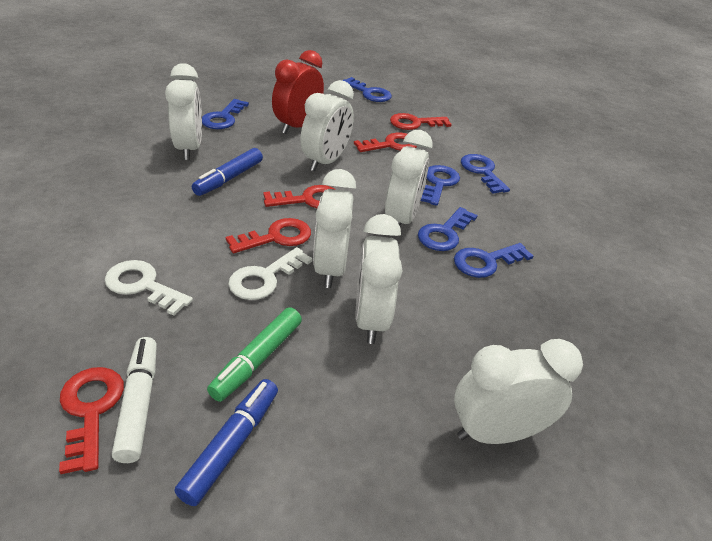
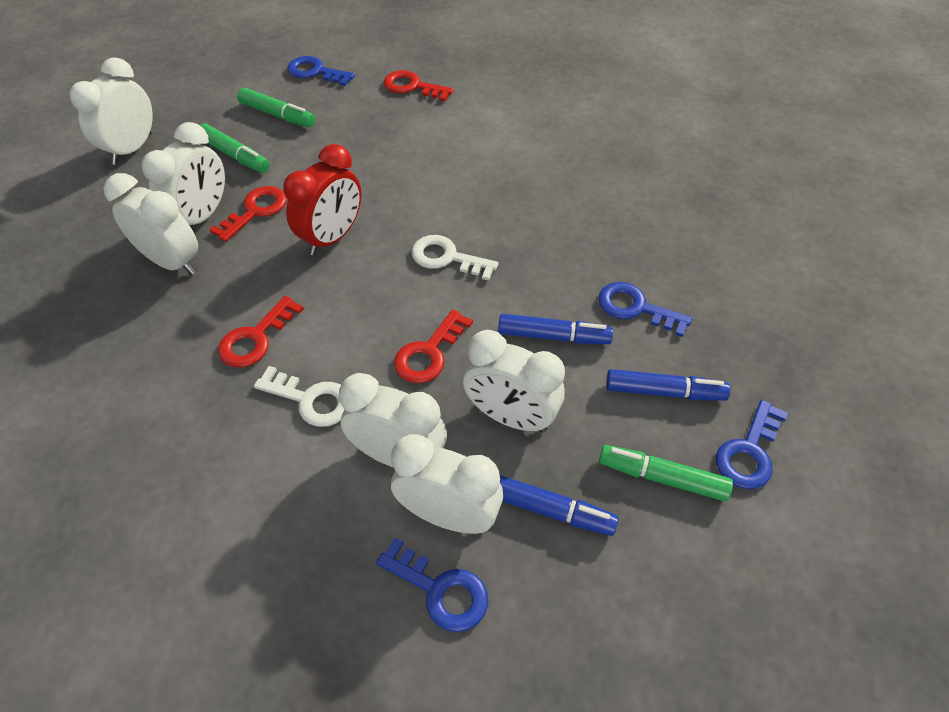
blue key: [202,99,249,129] [342,77,392,102] [418,207,478,251] [421,165,460,206] [454,243,533,278] [461,154,510,194] = 6 -> [287,56,355,86] [376,537,488,632] [598,282,692,337] [716,400,788,489] = 4
blue marker: [175,379,278,506] [192,148,263,196] = 2 -> [498,314,613,344] [500,475,619,536] [606,369,730,401] = 3
green marker: [207,307,302,402] = 1 -> [200,123,270,173] [237,88,315,127] [599,445,733,501] = 3
red key: [59,367,124,474] [226,218,311,253] [263,185,336,208] [354,133,417,152] [390,113,452,130] = 5 -> [209,186,286,242] [218,296,304,367] [384,70,453,101] [394,309,473,383] = 4
white marker: [112,337,157,463] = 1 -> none = 0

